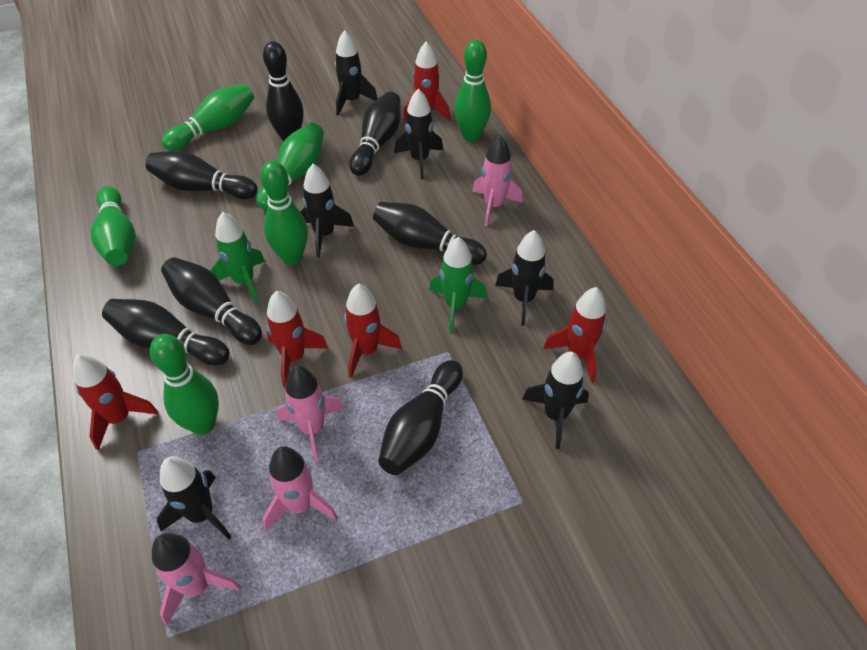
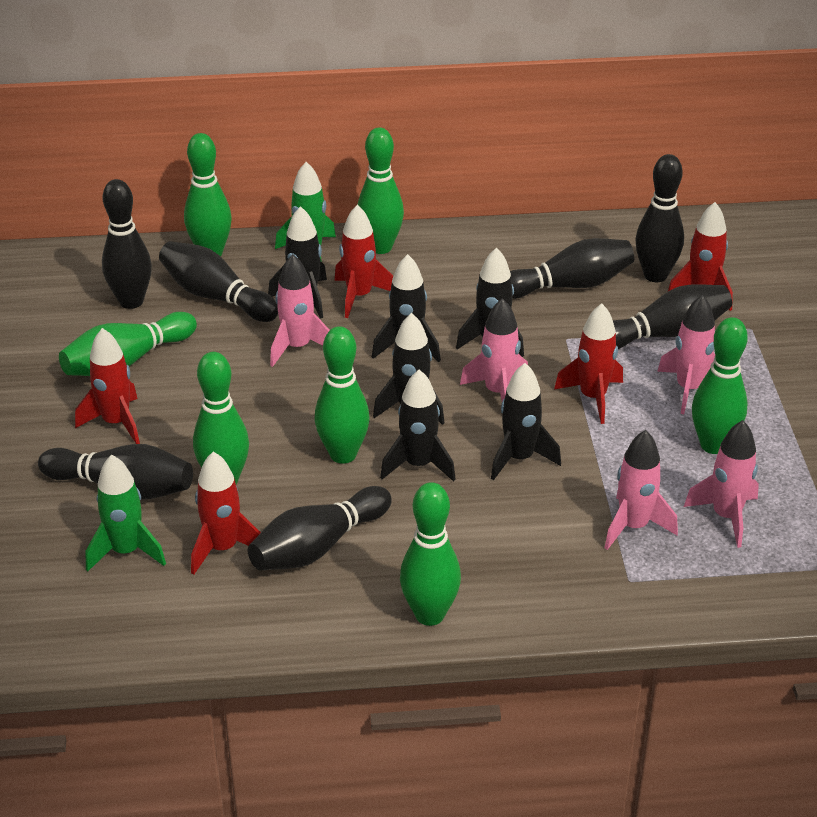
green bowling pin: [91,186,136,266] [150,334,219,435] [161,84,254,151] [256,123,324,210] [260,161,308,265] [454,39,491,141] = 6 -> [59,312,197,376] [184,133,232,257] [193,352,249,484] [315,326,370,464] [357,127,404,254] [400,482,461,626] [692,317,748,454] = 7
pink rocket: [152,533,241,625] [263,446,338,531] [277,366,344,463] [472,135,523,226] = 4 -> [270,254,330,367] [460,298,528,401] [604,430,678,550] [657,295,715,414] [684,420,759,548] = 5

